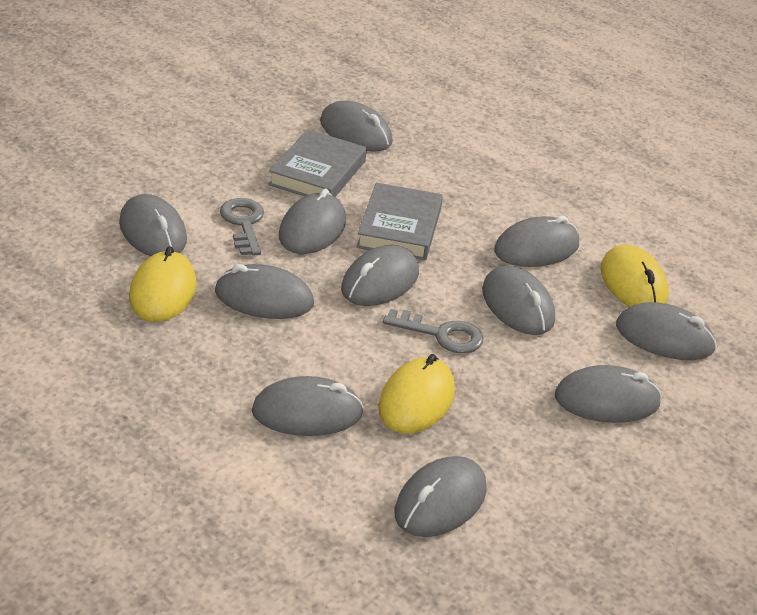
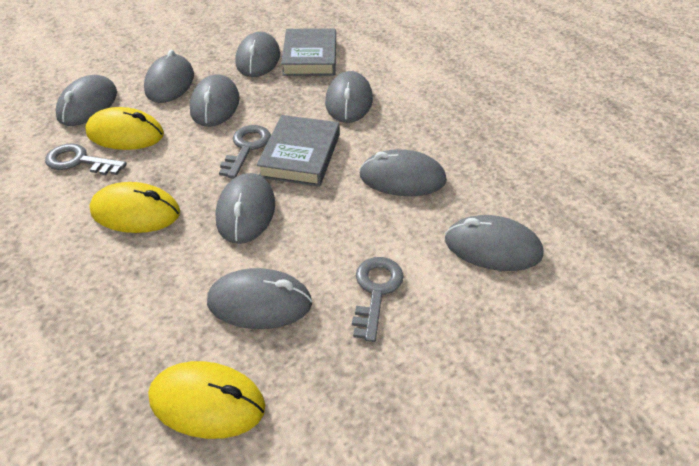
grey key: [220,198,264,256] [383,309,483,353] = 2 -> [45,143,127,175] [219,125,271,179] [352,257,404,342] = 3
grey mouse: [119,194,187,256] [215,264,314,319] [252,376,364,436] [279,189,346,254] [320,101,393,152] [341,245,419,306] [395,456,487,537] [482,266,555,335] [494,216,579,267] [555,365,662,423] [616,302,717,360] = 11 -> [56,75,117,126] [144,50,194,103] [190,74,240,127] [207,268,312,329] [215,173,275,244] [236,32,280,77] [325,71,373,123] [359,149,447,196] [445,215,543,271] = 9

